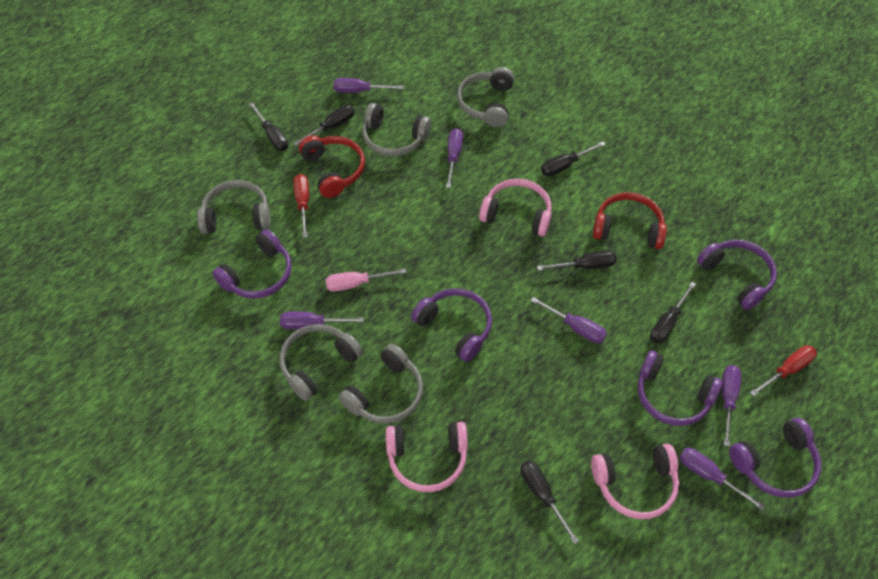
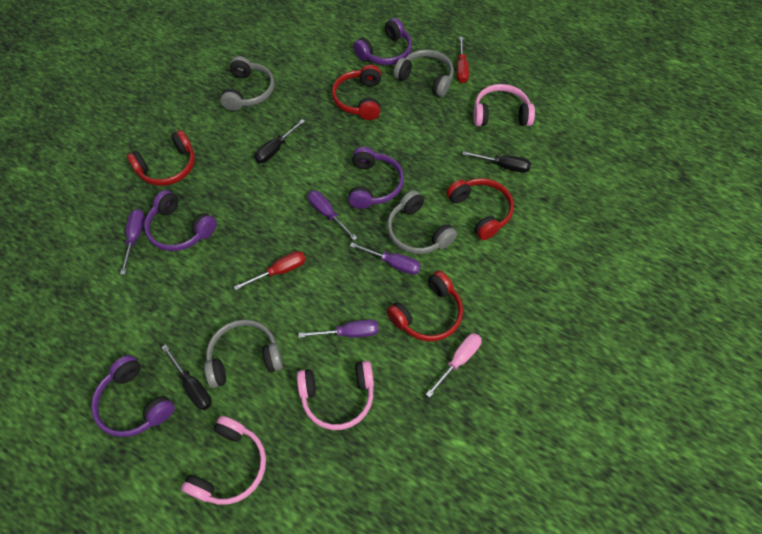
black screwdriver: [249,102,288,151] [293,105,355,146] [521,460,579,544] [537,250,617,271] [541,141,606,176] [650,282,696,344] = 6 -> [161,344,212,410] [254,119,305,163] [462,151,531,173] = 3
grey headphones: [197,180,271,234] [280,324,363,401] [339,344,423,424] [362,103,431,156] [457,67,514,127] = 5 -> [204,319,283,388] [220,56,274,111] [387,190,457,254] [393,50,454,97] = 4
purple headphones: [213,229,292,299] [411,288,492,362] [638,350,722,426] [697,240,777,310] [729,418,821,498] = 5 -> [91,355,175,437] [144,190,217,251] [348,147,404,209] [353,18,412,65] = 4
purple screwdriver: [280,311,364,329] [333,78,403,93] [446,128,463,188] [530,297,607,343] [679,448,765,510] [722,365,741,447] = 6 -> [120,209,145,275] [298,319,379,338] [308,190,357,240] [350,242,421,275] = 4
red headphones: [299,136,365,198] [593,192,667,249] = 2 -> [127,130,195,186] [332,65,381,120] [387,271,463,342] [446,178,514,240] = 4

